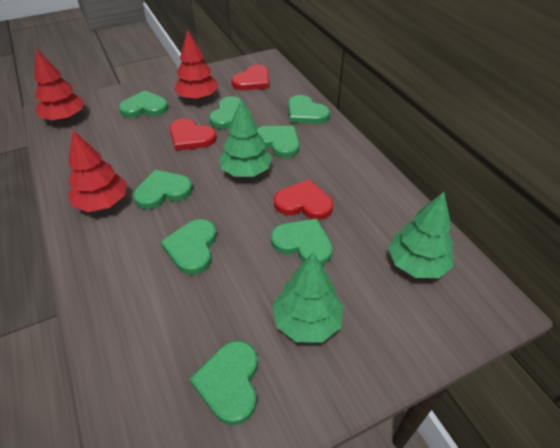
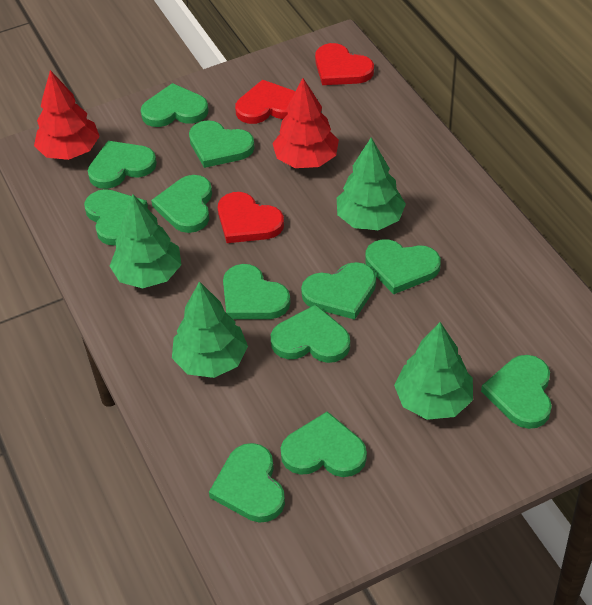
green heart: [119,90,168,118] [133,170,193,209] [160,219,217,275] [189,341,258,425] [209,96,252,129] [257,126,300,158] [271,218,333,265] [288,95,330,124] = 8 -> [84,189,148,245] [88,141,157,189] [141,83,209,127] [151,175,212,233] [189,120,255,168] [209,443,285,523] [223,264,291,319] [271,304,350,363] [281,411,367,477] [301,262,376,320] [365,239,441,294] [481,355,552,429] = 12
green tree: [220,99,272,177] [272,252,344,343] [388,192,454,278] = 3 -> [110,194,182,288] [172,281,248,378] [337,138,406,230] [394,322,473,420] = 4
red tree: [34,49,84,121] [68,130,127,212] [174,29,219,100] = 3 -> [34,70,100,160] [272,78,339,168] = 2

